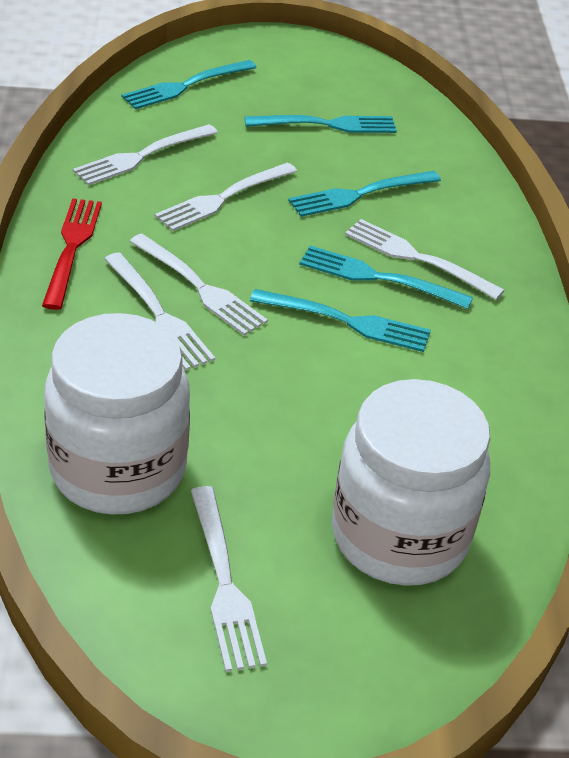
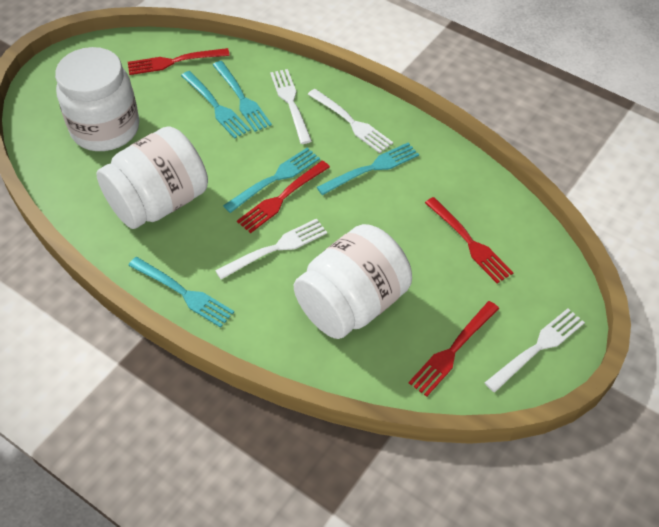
red fork: [42,198,102,310] = 1 -> [128,48,230,75] [237,161,330,233] [409,301,499,397] [425,197,514,283] = 4
white fork: [73,124,218,185] [104,252,215,370] [129,234,268,336] [155,163,297,231] [191,486,267,672] [345,219,505,300] = 6 -> [215,218,327,280] [270,69,312,144] [308,89,393,153] [485,308,585,392] = 4
white jar: [44,313,190,515] [332,379,490,586] = 2 -> [55,47,139,151] [96,127,208,229] [294,224,412,339] = 3

